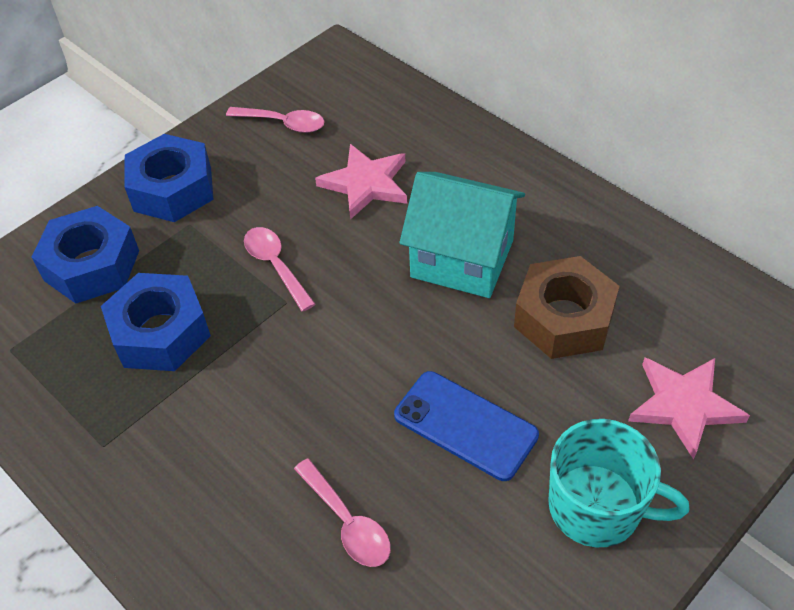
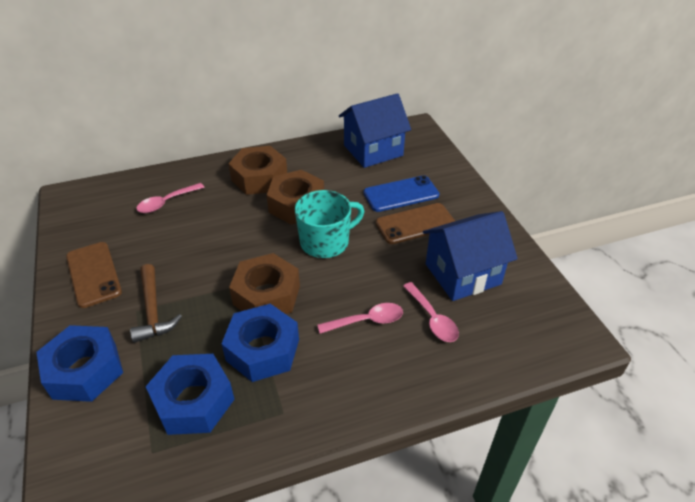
blue house: none = 0 -> [339,93,411,168] [423,211,518,301] = 2
brown hammer: none = 0 -> [130,264,182,343] = 1
brown nut: [514,256,620,359] = 1 -> [228,146,287,195] [229,253,300,314] [267,170,324,225] = 3
brown phone: none = 0 -> [66,242,122,308] [376,203,455,244] = 2
pink star: [315,144,407,220] [628,357,750,460] = 2 -> none = 0
turquoise house: [399,172,525,298] = 1 -> none = 0

